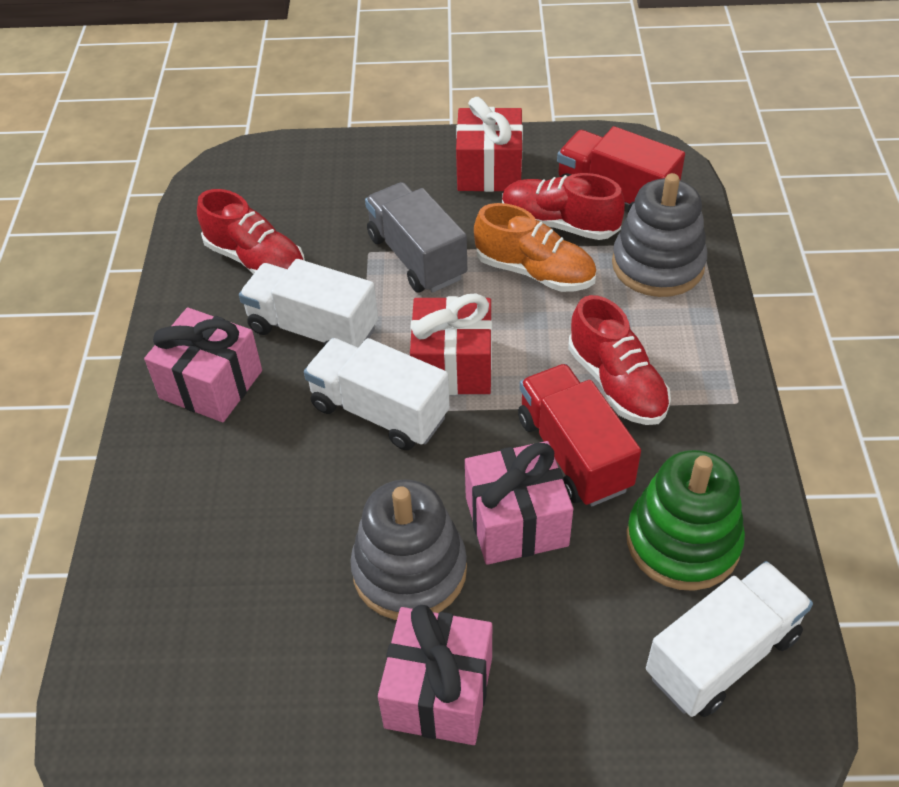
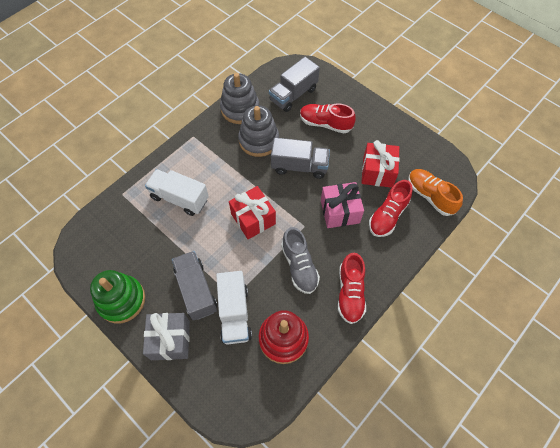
grey gift: none = 0 -> [143,313,190,360] = 1
grey shoe: none = 0 -> [281,227,320,294] = 1
grey truck: [365,182,467,293] = 1 -> [172,251,217,321] [269,57,320,112] [271,137,330,179] = 3
pink gift: [144,307,262,422] [378,605,492,745] [465,441,573,565] = 3 -> [321,182,364,228] = 1
red stacking toy: none = 0 -> [259,310,309,364] = 1
red truck: [518,364,641,506] [557,126,685,212] = 2 -> none = 0
white truck: [239,259,378,348] [304,338,450,450] [646,561,813,717] = 3 -> [145,169,209,216] [216,271,252,345] = 2

